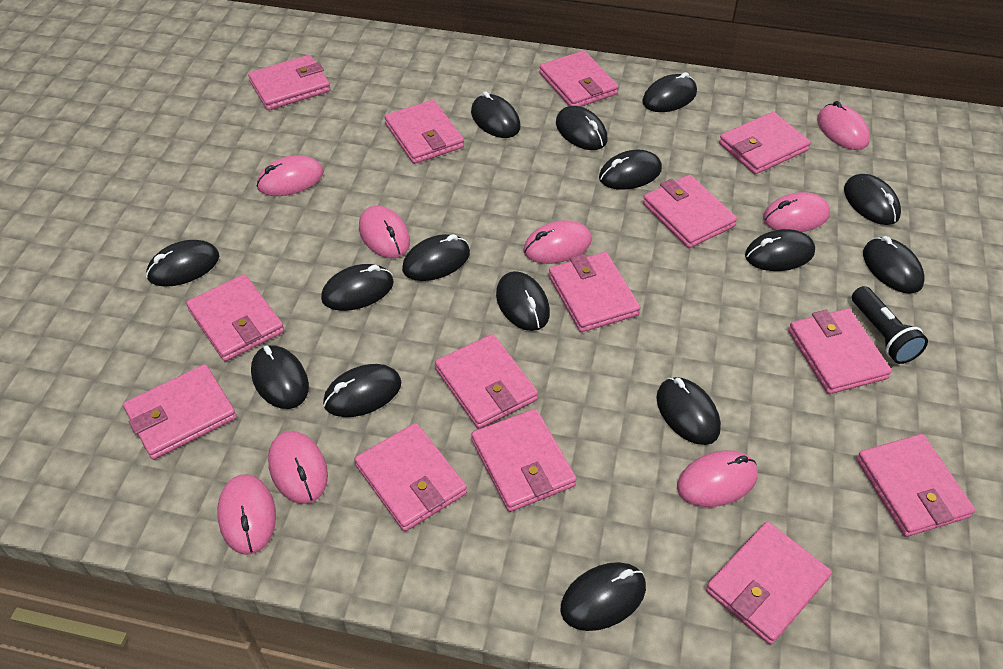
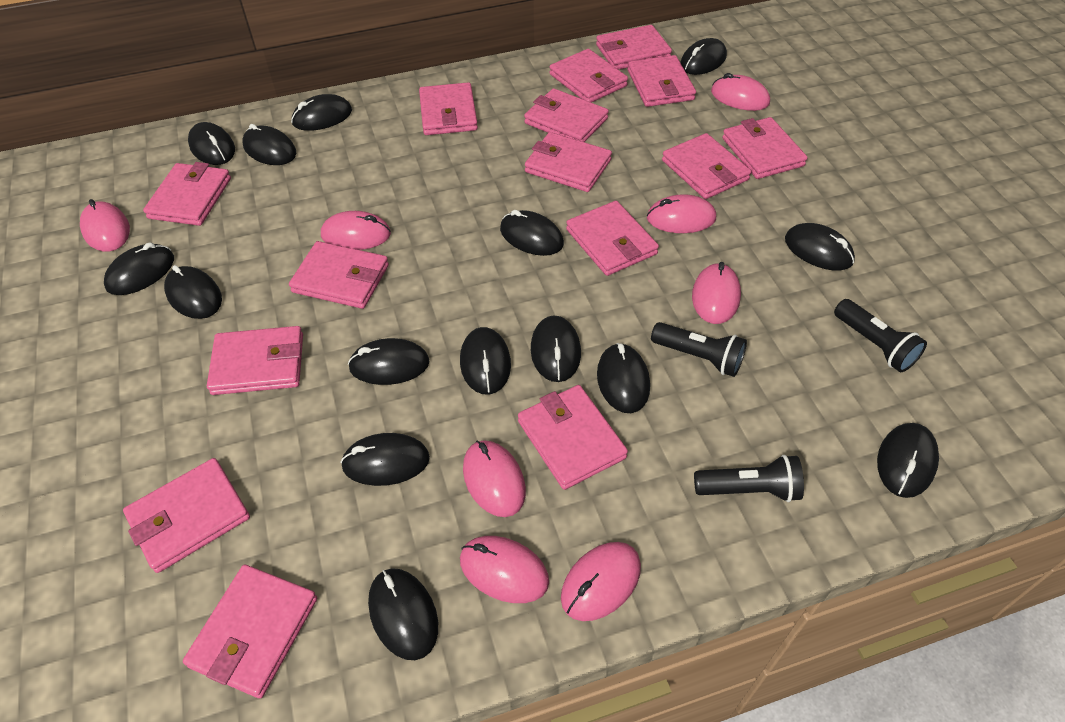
black flashlight: [852,286,928,364] = 1 -> [651,322,747,377] [694,455,804,502] [834,299,927,372] = 3
pink wallet: [123,364,237,460] [186,274,284,362] [248,55,331,110] [355,423,467,531] [385,100,464,164] [435,334,538,429] [471,409,577,512] [539,51,619,107] [549,252,641,332] [643,175,737,248] [706,522,832,645] [719,112,811,174] [788,308,892,394] [856,434,975,537] = 14 -> [123,458,250,573] [143,162,231,226] [183,565,317,698] [207,326,303,395] [289,241,389,309] [419,82,478,135] [518,385,628,490] [524,88,609,142] [525,132,612,192] [550,49,628,102] [566,201,659,276] [596,25,672,70] [628,55,696,107] [662,133,751,199] [722,117,808,179] = 15

